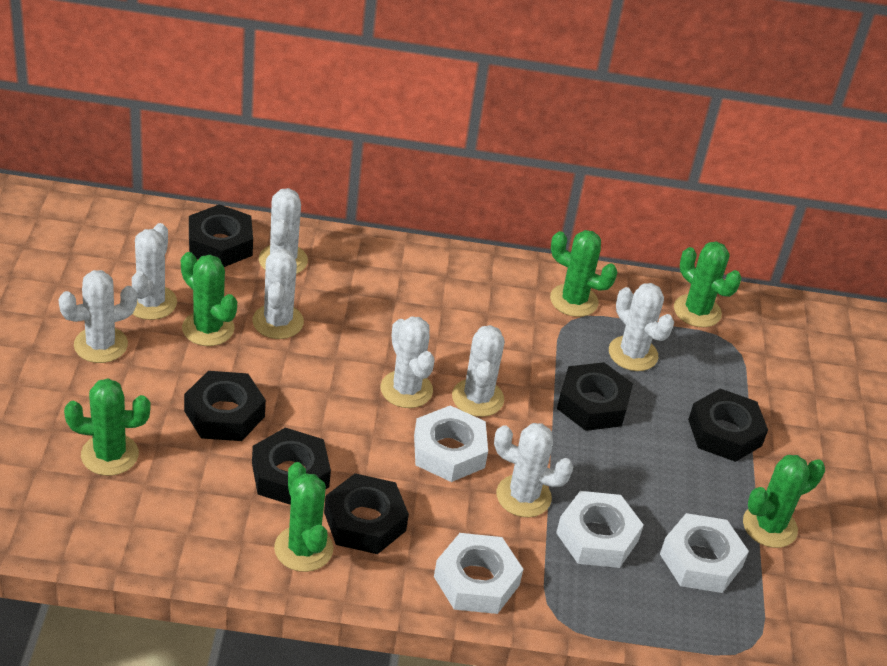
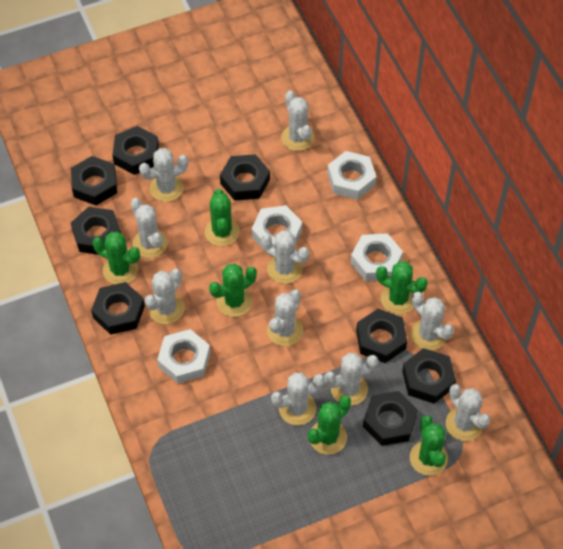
black nut: [184,371,266,441] [189,204,253,267] [252,428,331,505] [324,473,409,554] [557,362,633,431] [688,389,768,462] = 6 -> [71,156,117,205] [71,206,121,255] [91,282,145,335] [113,126,159,175] [220,154,270,201] [356,309,407,363] [363,391,418,446] [402,348,456,404] = 8
white cactus: [59,270,137,363] [132,223,177,320] [252,249,304,339] [259,188,308,274] [381,316,434,408] [452,325,505,417] [494,423,573,517] [609,283,674,371] = 8 -> [131,198,168,258] [139,148,188,202] [145,269,184,324] [261,230,309,284] [267,289,303,346] [271,372,325,425] [281,91,315,151] [324,353,378,406] [411,292,454,351] [446,384,490,441] = 10

